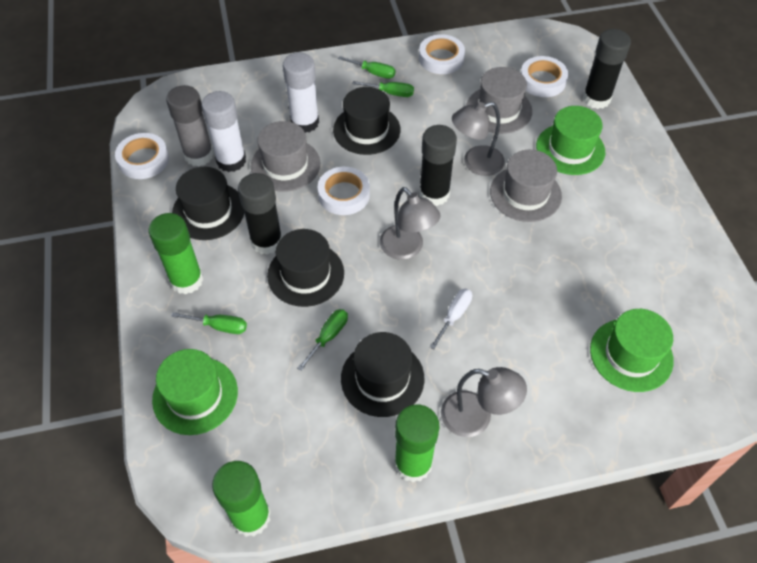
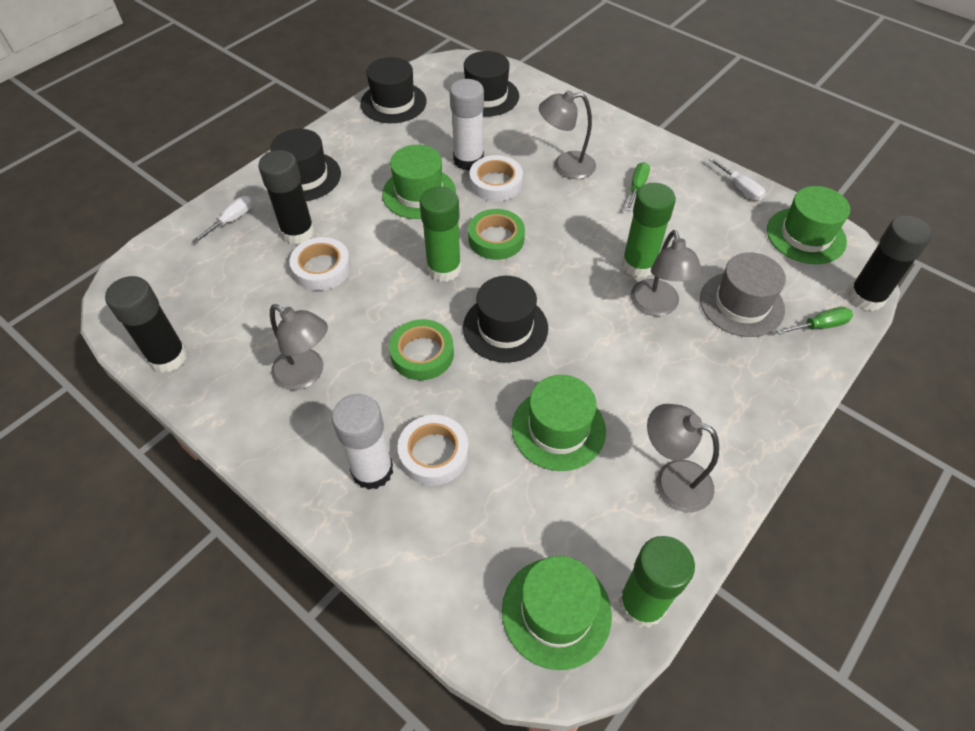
green hat: [152,349,238,435] [536,106,605,175] [590,309,674,392] = 3 -> [382,145,456,219] [502,556,612,670] [512,375,606,471] [767,186,850,264] = 4
green screwdriver: [171,312,247,334] [297,309,348,371] [338,56,395,79] [352,81,414,97] = 4 -> [625,162,650,211] [776,307,853,335] = 2
green tape: none = 0 -> [389,319,454,380] [468,209,525,260] = 2
grey glue stick: [166,85,214,166] = 1 -> none = 0
grey hat: [251,121,320,192] [466,67,532,134] [490,150,562,222] = 3 -> [700,252,786,337] = 1
grey lamp: [380,187,441,260] [441,367,527,437] [452,102,505,176] = 3 -> [270,304,328,390] [539,90,596,179] [630,230,702,316] [647,404,719,513] = 4
white screwdriver: [430,289,472,349] = 1 -> [192,196,253,243] [709,158,766,201] = 2
white tape: [115,133,169,179] [318,167,370,215] [419,34,465,74] [521,56,568,97] = 4 -> [289,237,351,291] [398,415,469,485] [470,155,523,201] = 3

